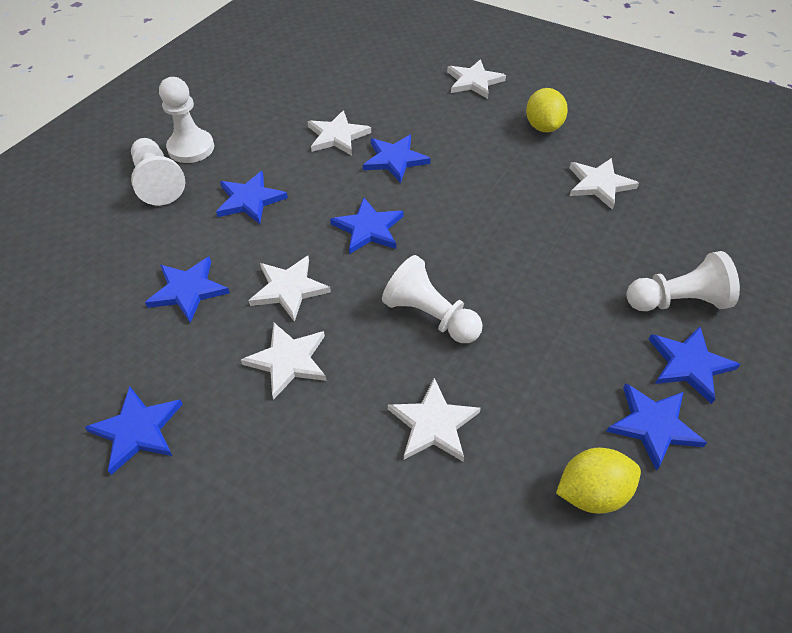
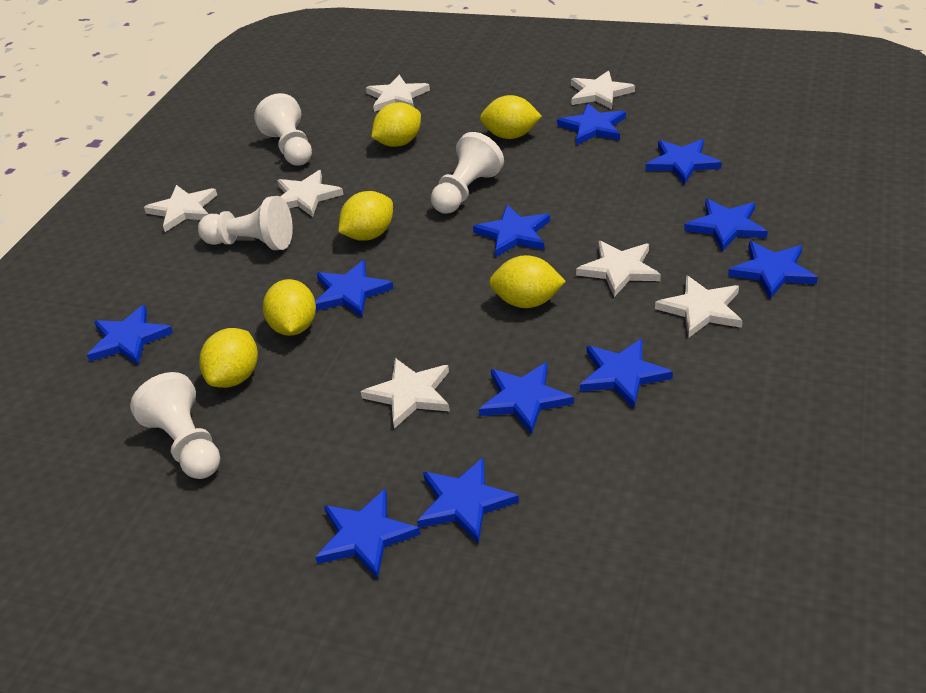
blue star: [85,386,183,475] [145,256,230,323] [216,171,288,224] [330,198,404,254] [363,135,431,183] [606,383,707,471] [648,327,741,404] = 7 -> [87,305,173,365] [315,260,394,317] [315,489,421,579] [417,458,519,544] [473,205,550,257] [479,362,574,435] [557,104,626,145] [580,339,673,408] [645,139,722,184] [684,199,768,251] [728,241,818,299] = 11
white star: [241,323,326,400] [249,256,331,322] [307,110,371,156] [388,378,481,462] [447,59,506,99] [569,158,639,210] = 6 -> [144,185,217,232] [277,170,344,217] [361,358,450,429] [366,75,430,112] [571,71,635,109] [576,241,661,297] [655,276,743,338] = 7
yellow lemon: [526,88,568,132] [556,448,641,514] = 2 -> [199,328,258,388] [263,279,316,336] [338,191,393,241] [371,102,421,147] [480,95,542,139] [489,255,566,308] = 6

